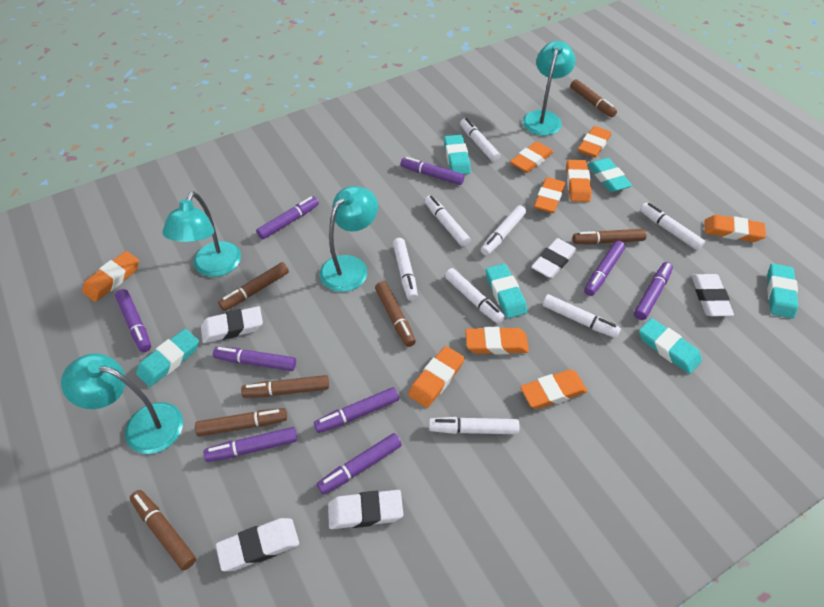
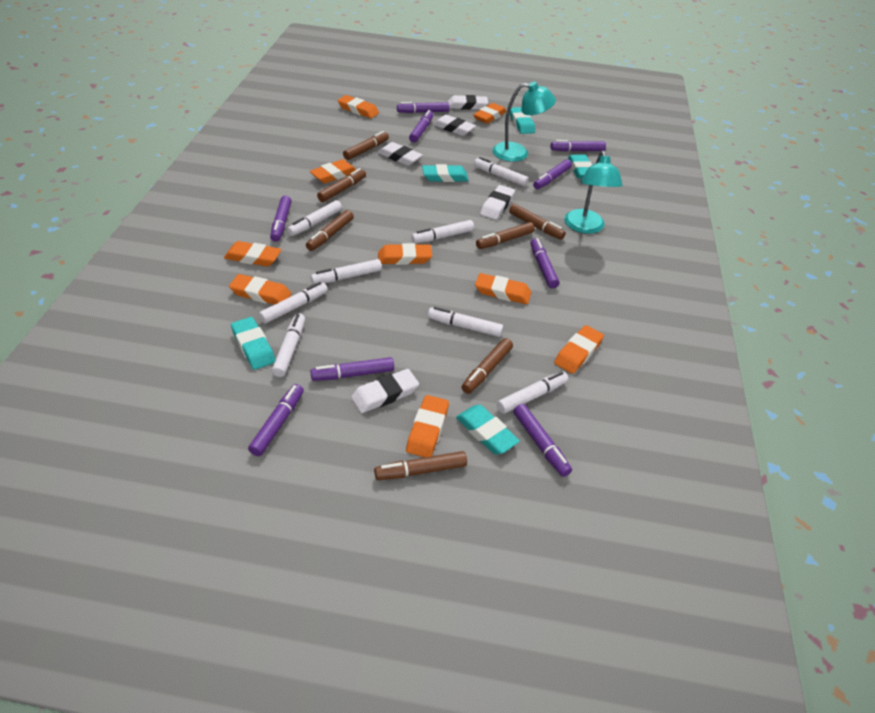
turquoise eraser: [136,329,199,387] [444,135,471,174] [486,264,527,319] [588,158,632,192] [639,318,702,374] [767,264,798,318] = 6 -> [231,317,275,370] [422,164,469,182] [456,405,520,454] [510,107,535,134] [568,155,592,178] = 5
turquoise lamp: [61,353,183,454] [162,192,241,277] [320,186,378,292] [522,41,576,136] = 4 -> [493,82,556,162] [565,151,622,234] = 2

